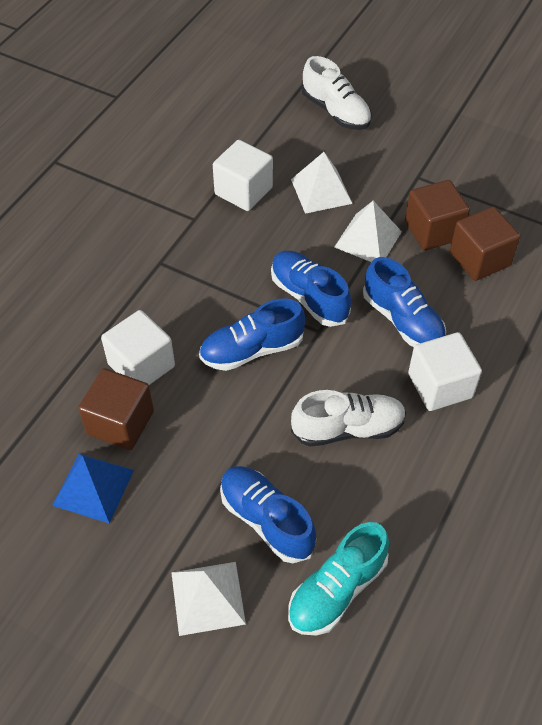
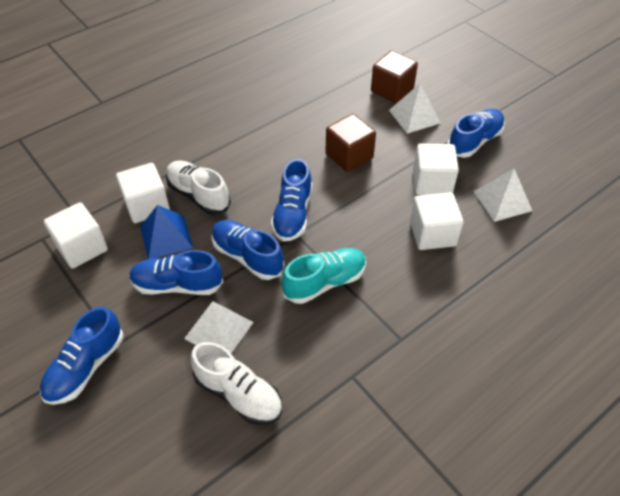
blue shoe: [199,299,305,371] [220,466,316,563] [271,251,351,327] [363,257,446,347] = 4 -> [40,307,124,405] [129,250,223,295] [211,220,284,280] [271,159,312,242] [447,109,505,158] = 5
brown cube: [78,368,154,450] [405,180,470,250] [450,207,520,281] = 3 -> [325,114,376,172] [371,50,418,103] = 2
white cube: [101,310,175,385] [213,140,273,211] [408,332,482,411] = 3 -> [44,202,108,269] [116,163,170,223] [410,192,463,250] [413,143,459,195] = 4

